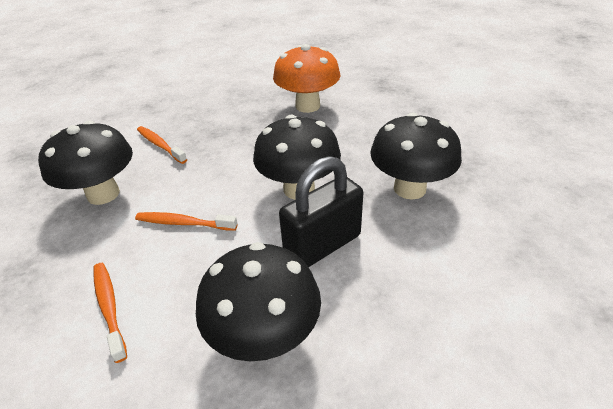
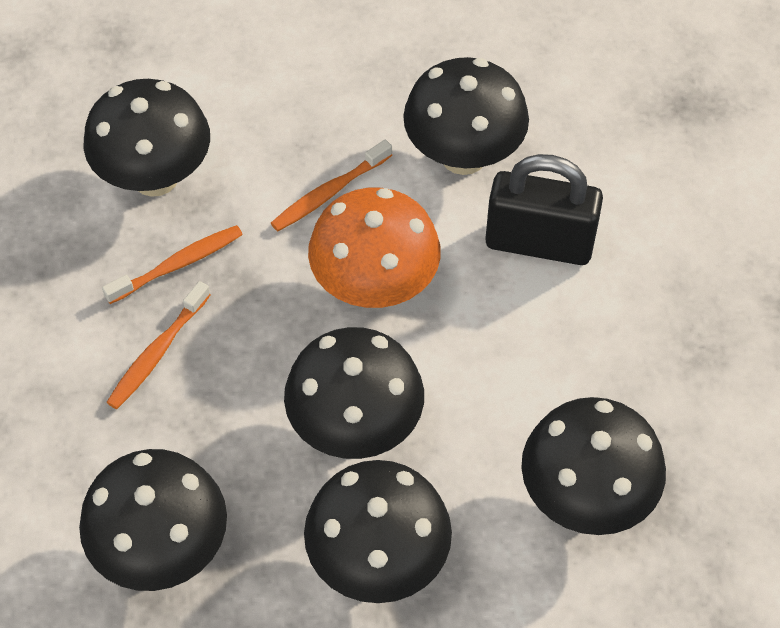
black mushroom: [38,120,133,205] [196,242,321,361] [253,115,341,200] [370,112,462,200] = 4 -> [79,449,227,591] [83,79,210,197] [284,327,424,459] [304,460,452,603] [403,57,529,175] [521,397,666,535] = 6

